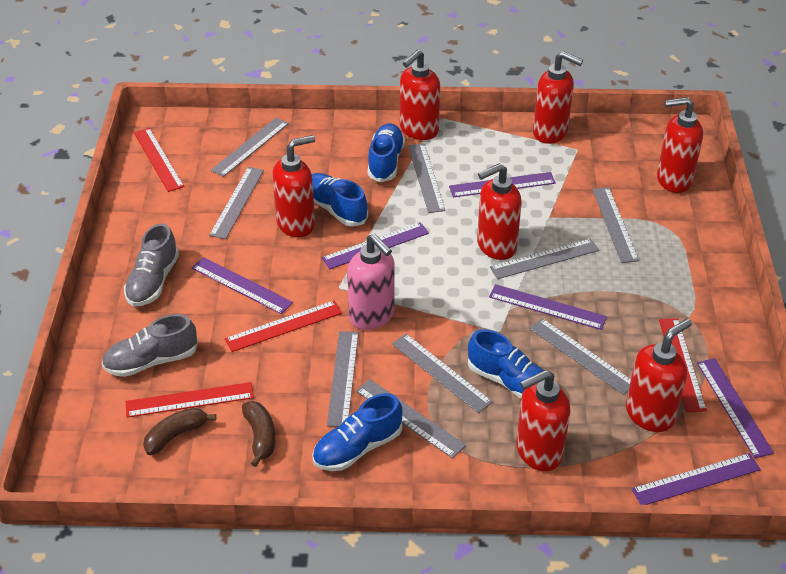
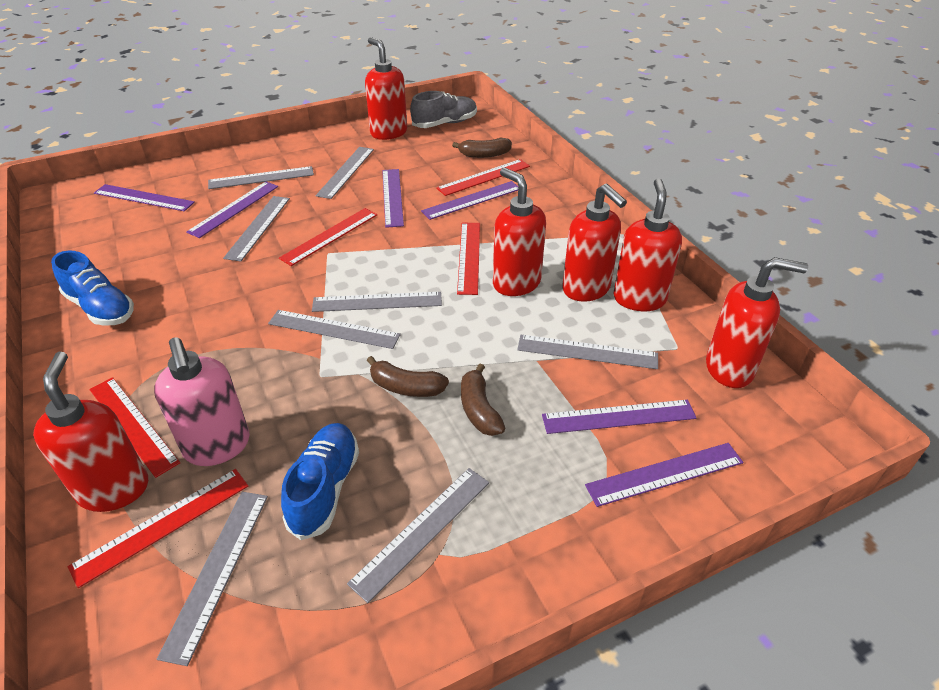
blue shoe: [312,173,368,226] [312,393,402,471] [368,123,405,182] [468,329,544,399] = 4 -> [51,251,134,326] [281,423,359,540] = 2
brown banana: [143,408,216,455] [242,401,275,467] = 2 -> [367,356,449,397] [452,138,512,158] [461,364,505,436] = 3
grey ruler: [209,167,264,239] [211,118,289,177] [327,331,359,427] [356,379,466,458] [392,334,493,413] [408,143,446,213] [490,238,599,279] [529,318,631,395] [592,187,639,263] = 9 -> [157,492,268,666] [208,166,314,189] [223,196,290,261] [268,310,401,349] [312,292,442,312] [316,147,374,199] [347,468,489,603] [517,335,658,369] = 8
grey shoe: [101,314,198,377] [124,224,179,306] = 2 -> [410,91,477,128] = 1
red ruler: [126,382,254,418] [134,128,184,192] [225,301,342,352] [659,318,707,412] = 4 -> [67,469,248,588] [89,377,180,478] [279,208,378,266] [436,159,530,196] [457,223,480,295] = 5
red soap dispenser: [272,135,315,237] [400,50,440,140] [477,163,522,260] [516,370,571,471] [533,51,583,144] [626,319,692,432] [657,97,703,193] = 7 -> [33,352,148,512] [365,37,407,140] [493,167,546,296] [562,184,627,302] [613,178,682,311] [706,257,808,388] = 6

